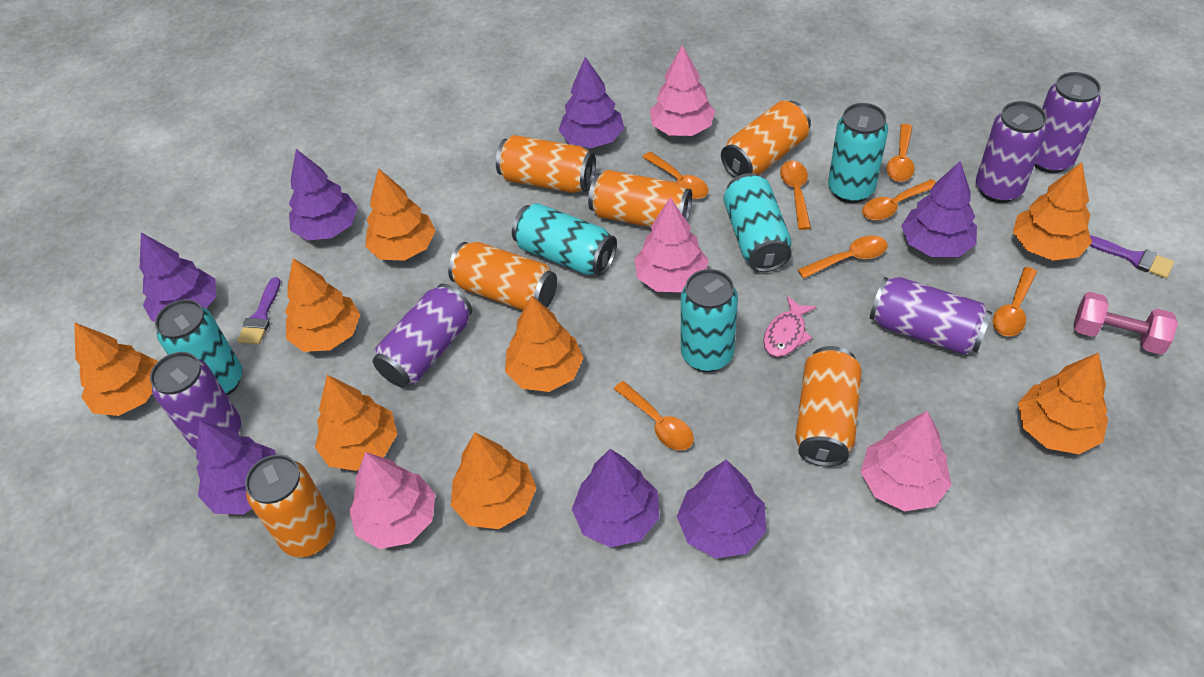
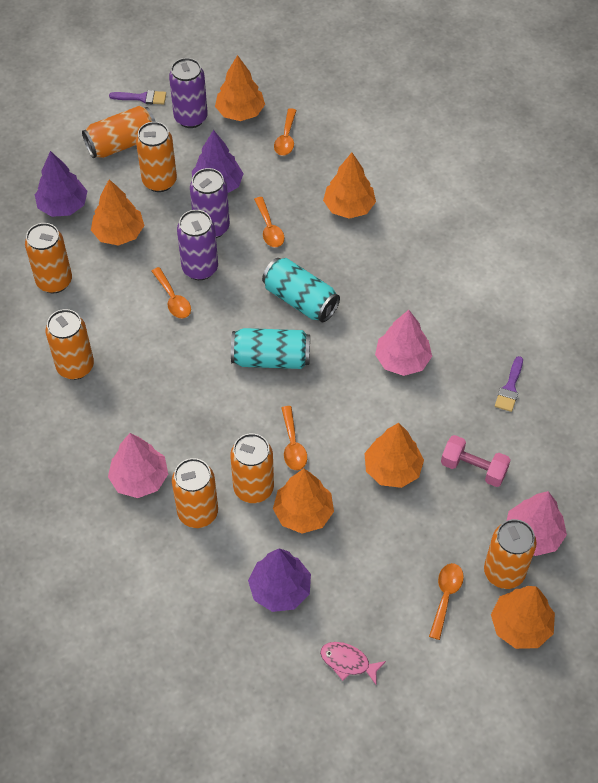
orange can: [245,455,335,557] [448,242,557,310] [496,135,596,193] [588,170,692,227] [721,101,811,178] [795,346,862,467] = 6 -> [25,223,72,293] [46,309,94,380] [82,106,156,158] [136,122,177,192] [172,458,218,528] [230,433,274,503] [484,519,537,589] = 7
orange spoon: [614,381,694,451] [642,152,708,199] [780,161,811,230] [798,236,888,279] [862,179,936,220] [887,124,915,182] [993,267,1037,337] = 7 -> [152,267,191,319] [254,197,284,247] [274,108,296,156] [282,406,307,470] [429,563,464,640] = 5
orange tree: [74,322,158,416] [285,258,360,352] [315,375,397,471] [365,168,436,261] [451,432,536,529] [505,295,583,392] [1013,162,1092,261] [1018,353,1108,454] = 8 -> [91,179,144,246] [215,55,265,121] [273,469,334,533] [323,153,376,219] [364,423,424,488] [491,586,555,649] = 6
pink tree: [349,452,435,549] [634,197,709,292] [650,45,715,136] [861,411,951,511] = 4 -> [108,433,168,498] [375,310,432,376] [507,491,567,556] = 3
purple can: [150,352,241,450] [373,284,472,387] [870,277,992,355] [976,101,1047,203] [1034,72,1101,173] = 5 -> [169,58,208,128] [177,210,218,280] [190,168,230,238] = 3
purple tree: [140,233,216,322] [196,420,277,514] [289,149,358,240] [558,57,624,148] [572,449,660,548] [677,459,766,558] [901,161,977,257] = 7 -> [35,151,88,217] [192,130,244,193] [248,548,311,612] = 3
turquoise can: [155,299,243,396] [512,203,617,276] [681,269,738,372] [724,173,792,272] [828,103,888,203] = 5 -> [231,328,310,369] [262,258,340,322] = 2

